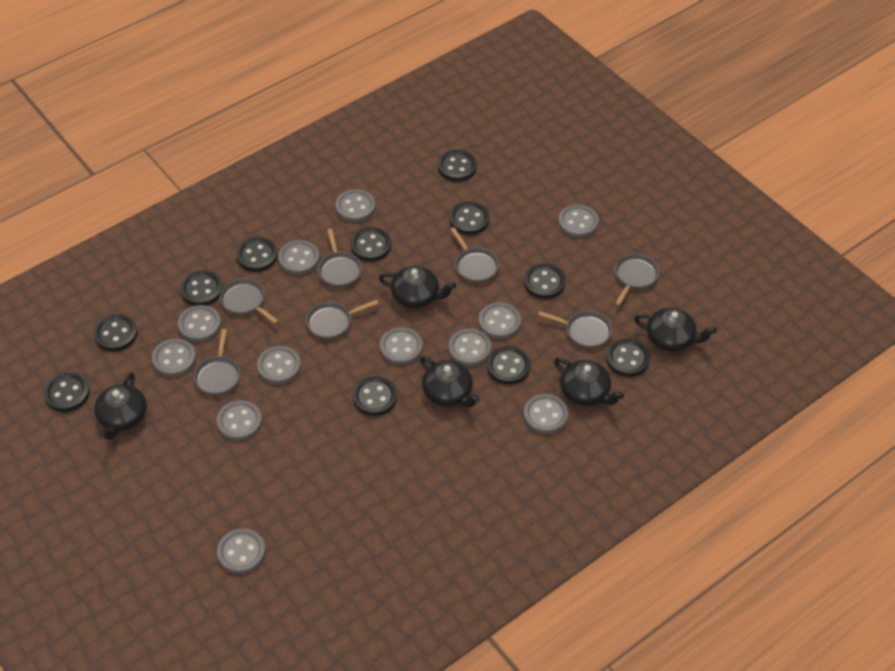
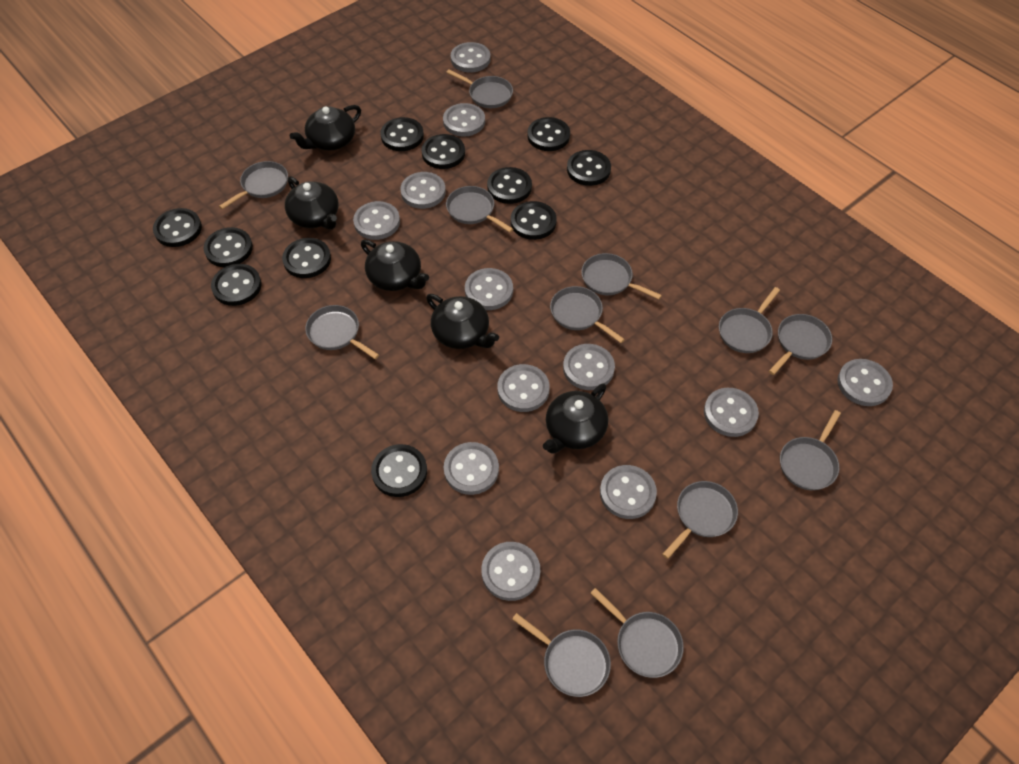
grey pan: [194,329,240,395] [220,278,279,324] [306,300,379,339] [318,228,362,287] [450,227,499,283] [538,311,612,348] [615,254,659,306] = 7 -> [219,161,288,210] [305,305,379,359] [446,70,513,108] [446,186,513,233] [512,613,611,697] [550,286,625,343] [581,253,662,299] [590,588,684,678] [662,481,738,559] [719,287,780,353] [769,314,832,375] [780,410,841,490] = 12

